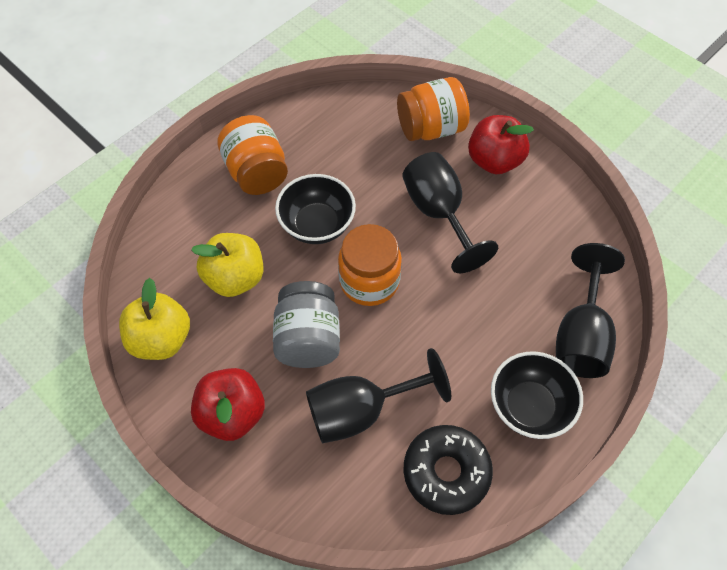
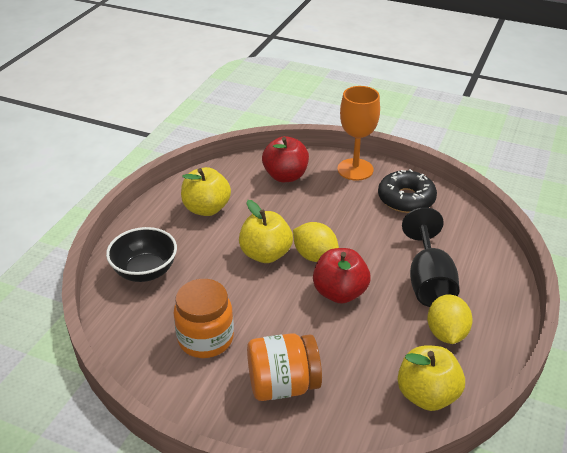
black bowl: [275,174,356,244] [491,351,583,439] = 2 -> [106,227,177,282] = 1
black goblet: [306,348,451,443] [402,152,498,273] [556,243,625,378] = 3 -> [402,207,460,307] = 1
grey jar: [273,281,340,368] = 1 -> none = 0
orange goblet: none = 0 -> [338,86,380,181] = 1
orange jar: [217,115,288,195] [338,224,402,306] [397,77,470,141] = 3 -> [174,279,234,358] [247,333,322,401] = 2
yellow apple: [119,278,190,360] [191,233,263,297] = 2 -> [181,167,231,216] [239,200,293,263] [398,345,465,411] = 3
yellow lemon: none = 0 -> [293,222,339,262] [427,294,473,344] = 2

